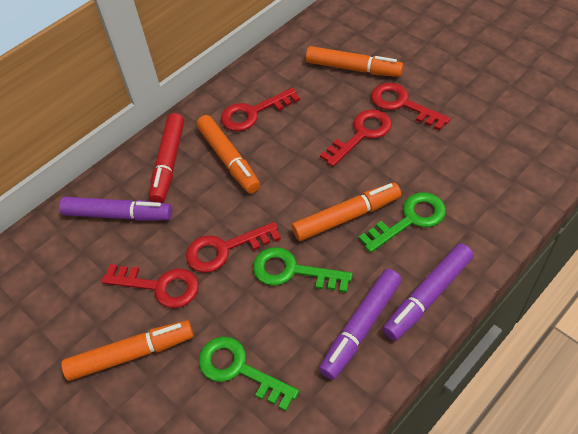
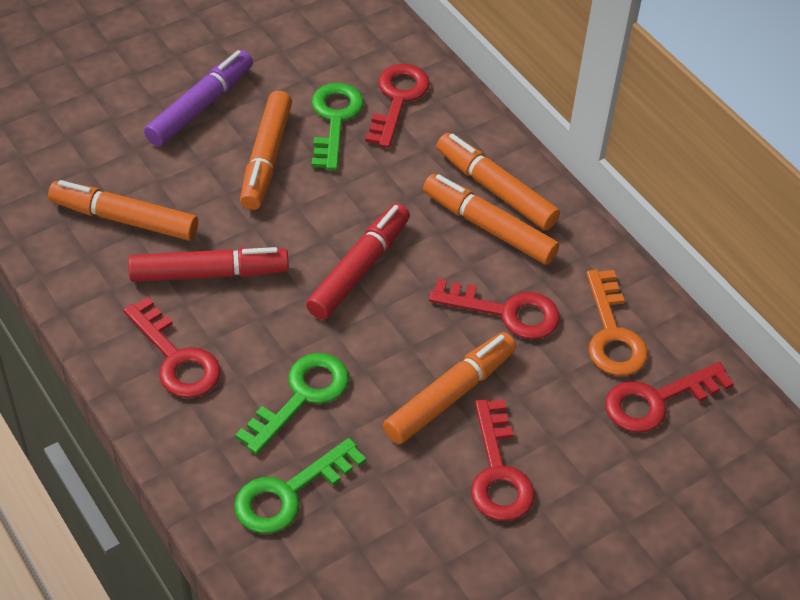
orange key: none = 0 -> [586,270,648,376] = 1
orange marker: [61,320,194,381] [196,115,260,193] [292,182,401,241] [306,46,403,77] = 4 -> [48,180,198,241] [240,91,292,210] [383,332,516,444] [423,174,559,265] [436,133,560,230] = 5
purple marker: [59,197,172,221] [319,269,402,380] [383,243,474,341] = 3 -> [144,50,253,146] = 1
red marker: [149,113,184,203] = 1 -> [128,247,289,282] [306,203,410,320] = 2

